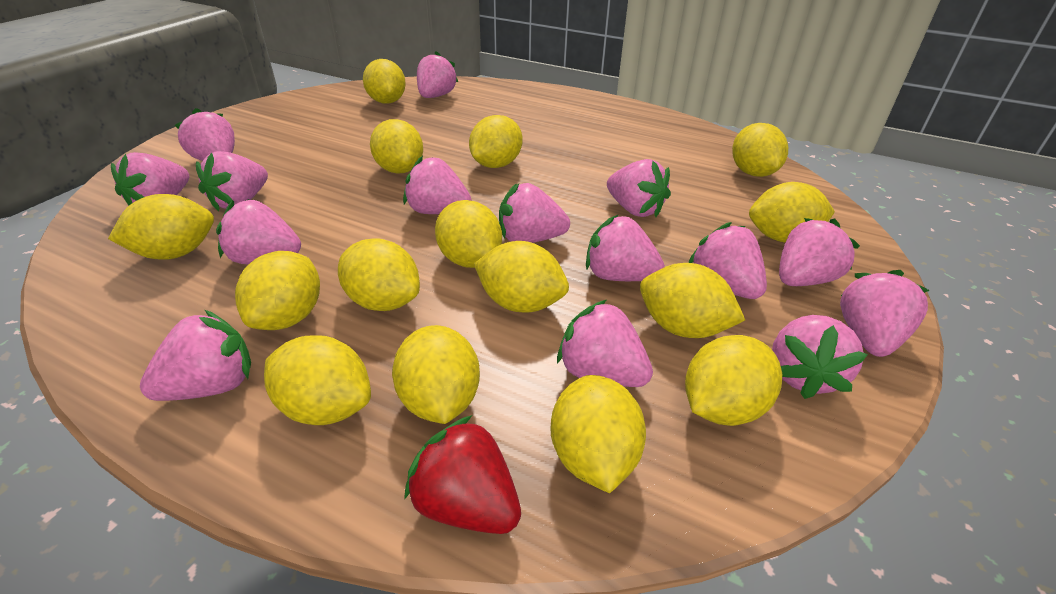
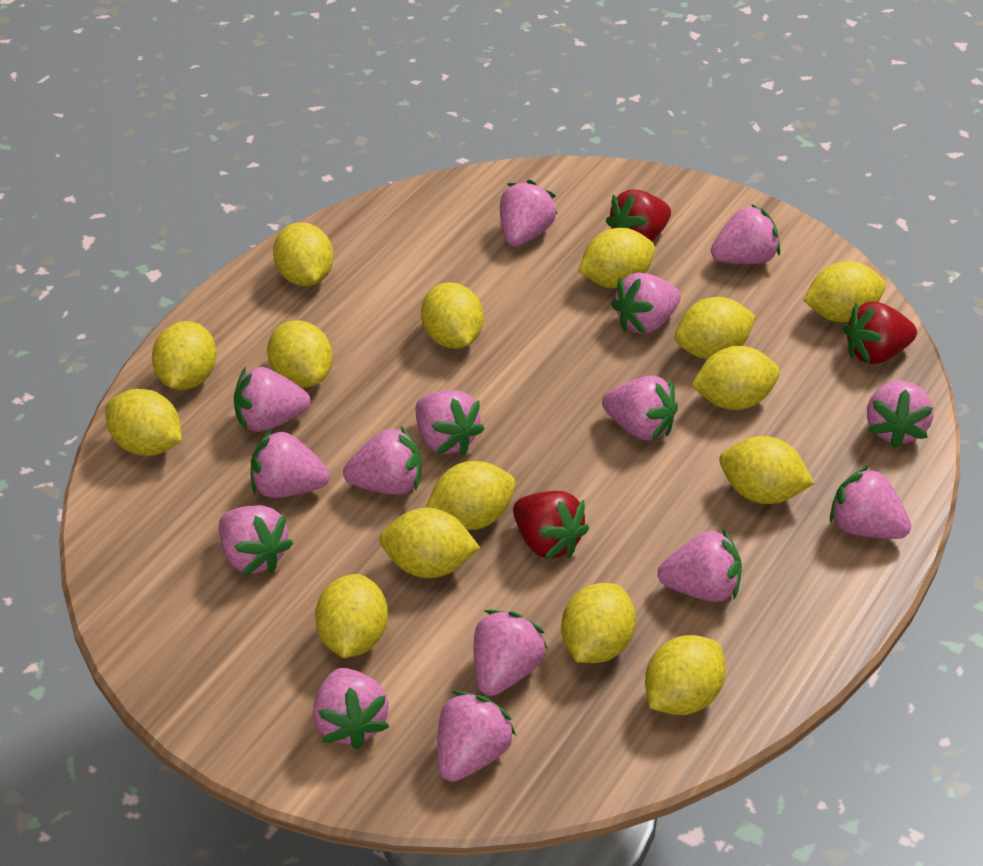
red strawberry: [404,415,521,534] = 1 -> [513,491,589,560] [606,190,671,241] [844,301,917,364] = 3

